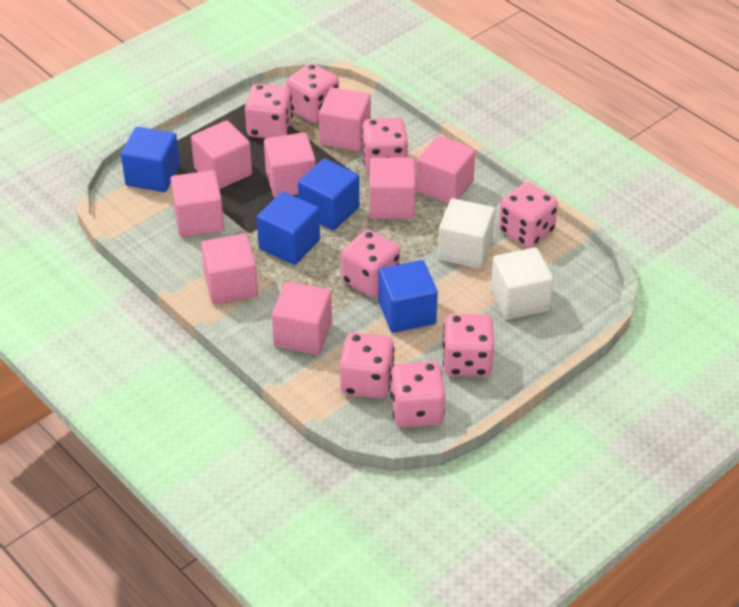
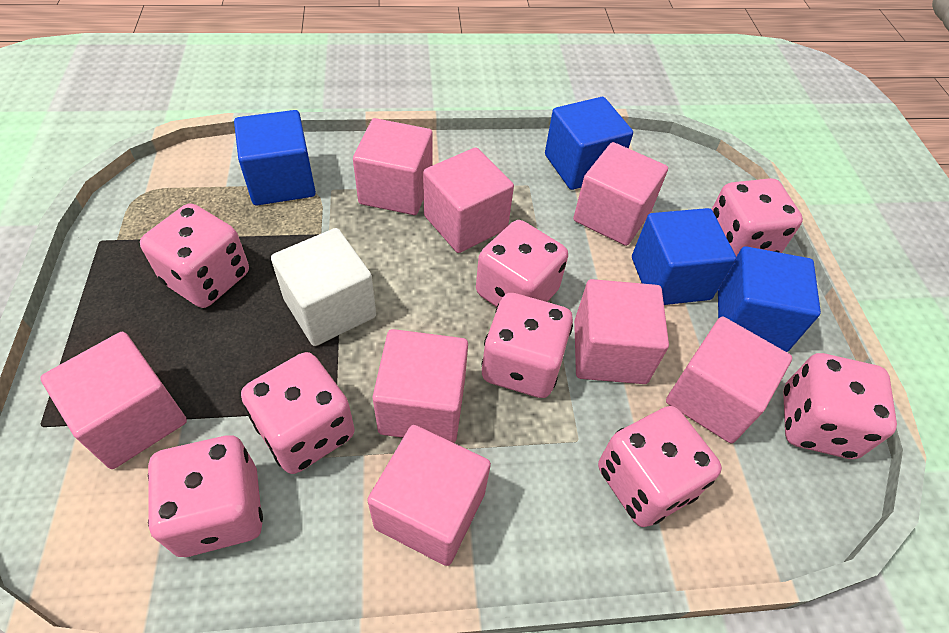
white cube: [438,198,495,269] [491,247,553,320] = 2 -> [271,228,376,346] = 1

